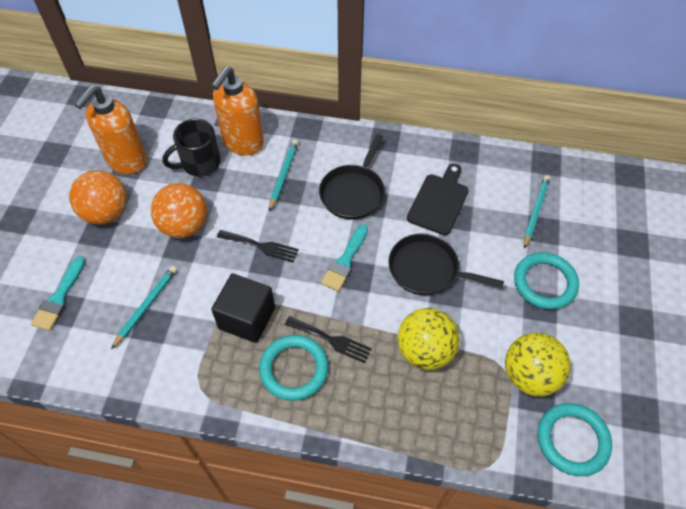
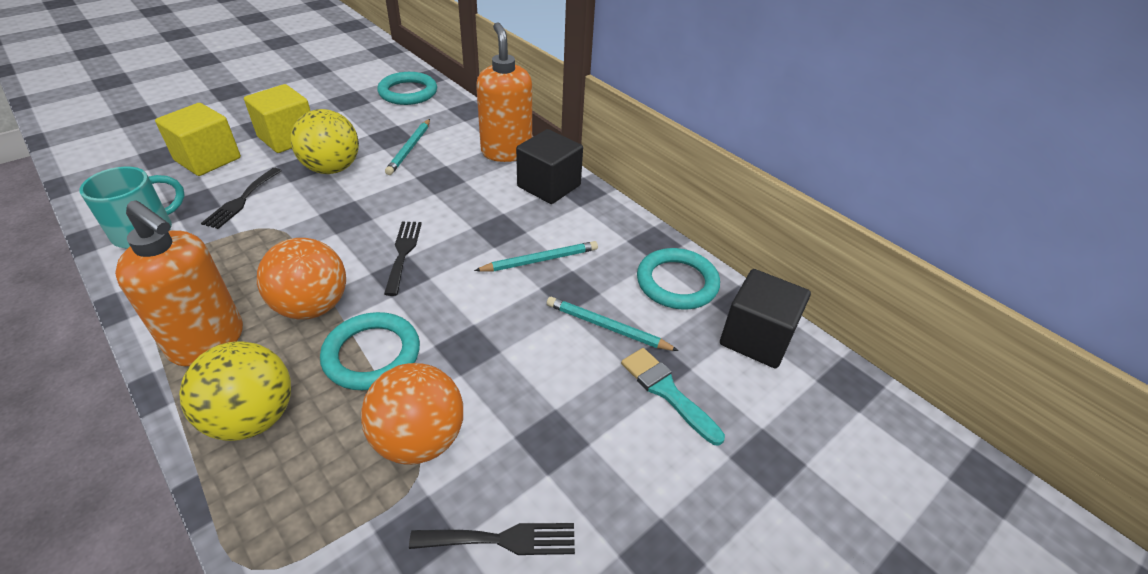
black cube: [211,273,275,343] = 1 -> [516,129,583,204] [720,269,811,368] = 2
black cutting board: [407,164,469,235] = 1 -> none = 0
black fork: [217,230,299,262] [285,316,372,363] = 2 -> [201,168,282,229] [384,222,422,296] [409,523,575,555] = 3
black mug: [162,119,221,176] = 1 -> none = 0
black pan: [319,134,385,220] [389,233,504,295] = 2 -> none = 0
turquoise brush: [31,256,85,331] [321,224,368,291] = 2 -> [621,348,725,446] = 1
turquoise mug: none = 0 -> [79,167,185,249] = 1
yellow cube: none = 0 -> [155,103,241,176] [244,84,310,153] = 2

